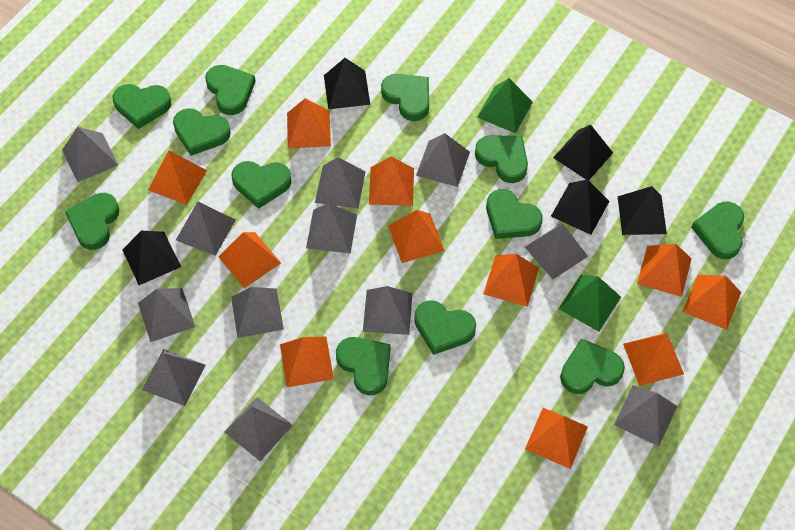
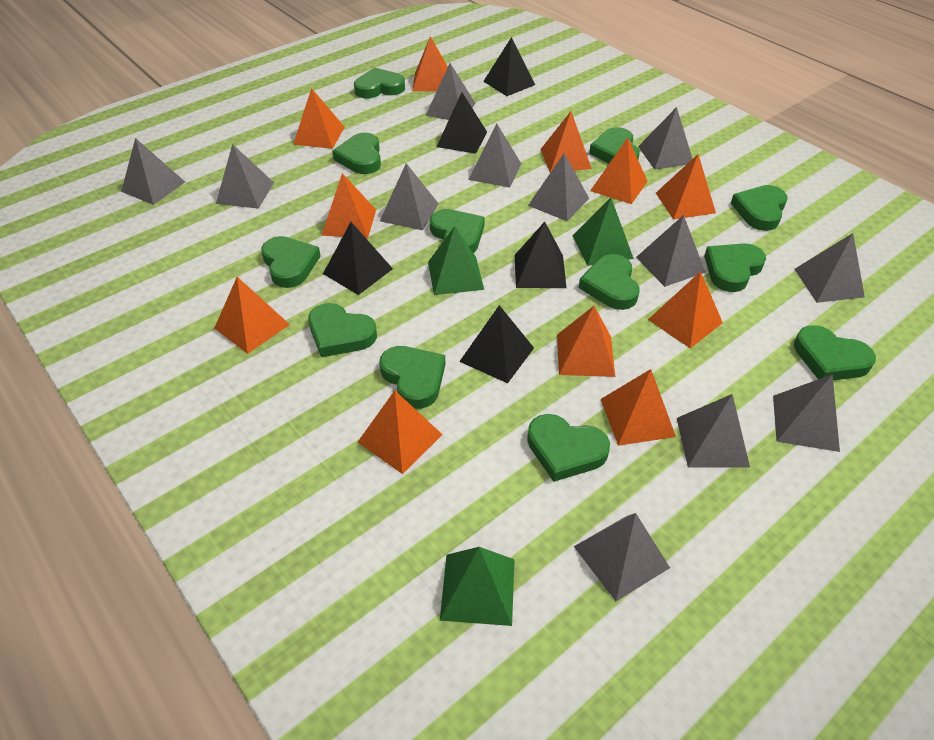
green pyramid: [477,78,533,133] [559,275,621,332] = 2 -> [428,226,484,295] [440,547,515,626] [572,198,634,266] = 3

